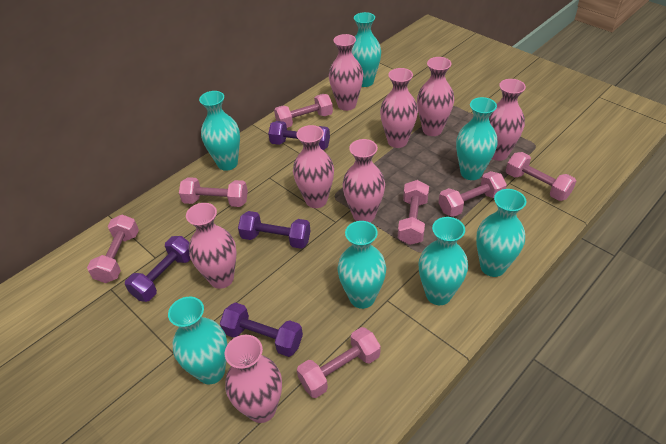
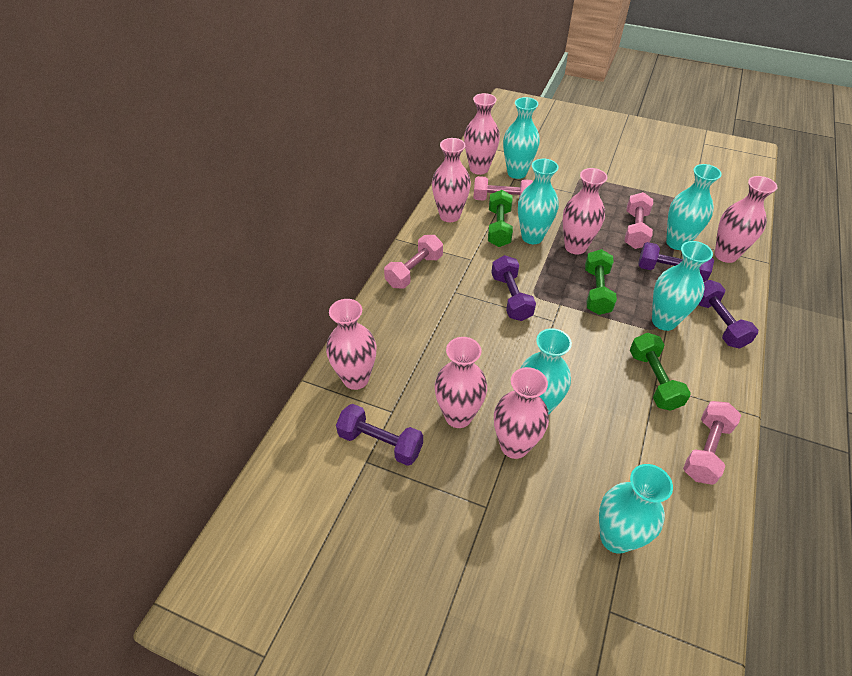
green dumbbell: none = 0 -> [488,190,513,247] [585,249,617,315] [630,333,691,411] = 3
pink dumbbell: [87,214,139,283] [179,177,248,207] [274,94,333,128] [297,327,381,398] [398,180,429,245] [438,171,507,217] [506,152,576,201] = 7 -> [384,235,443,289] [473,176,533,201] [625,192,653,249] [683,401,741,485] = 4
pink vase: [186,203,237,289] [225,335,282,423] [293,125,334,208] [329,34,363,111] [342,139,385,222] [380,68,418,148] [417,57,454,136] [489,79,526,161] = 8 -> [326,299,376,390] [432,138,471,222] [435,337,487,428] [464,93,500,175] [494,367,549,459] [563,168,608,254] [715,176,777,263] = 7
turquoise vase: [168,297,227,385] [199,91,240,171] [337,221,386,309] [352,12,381,87] [419,217,468,305] [456,97,498,180] [476,189,526,277] = 7 -> [503,97,540,179] [518,159,559,244] [521,328,572,415] [599,464,673,554] [652,241,713,331] [666,164,722,250] = 6

